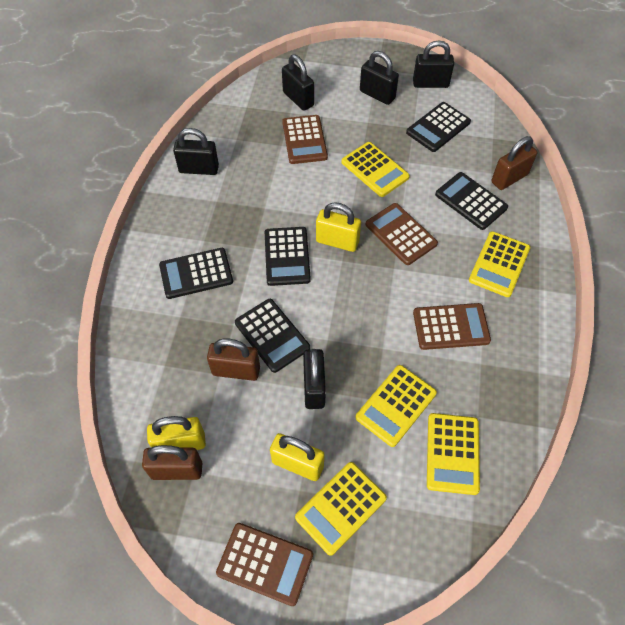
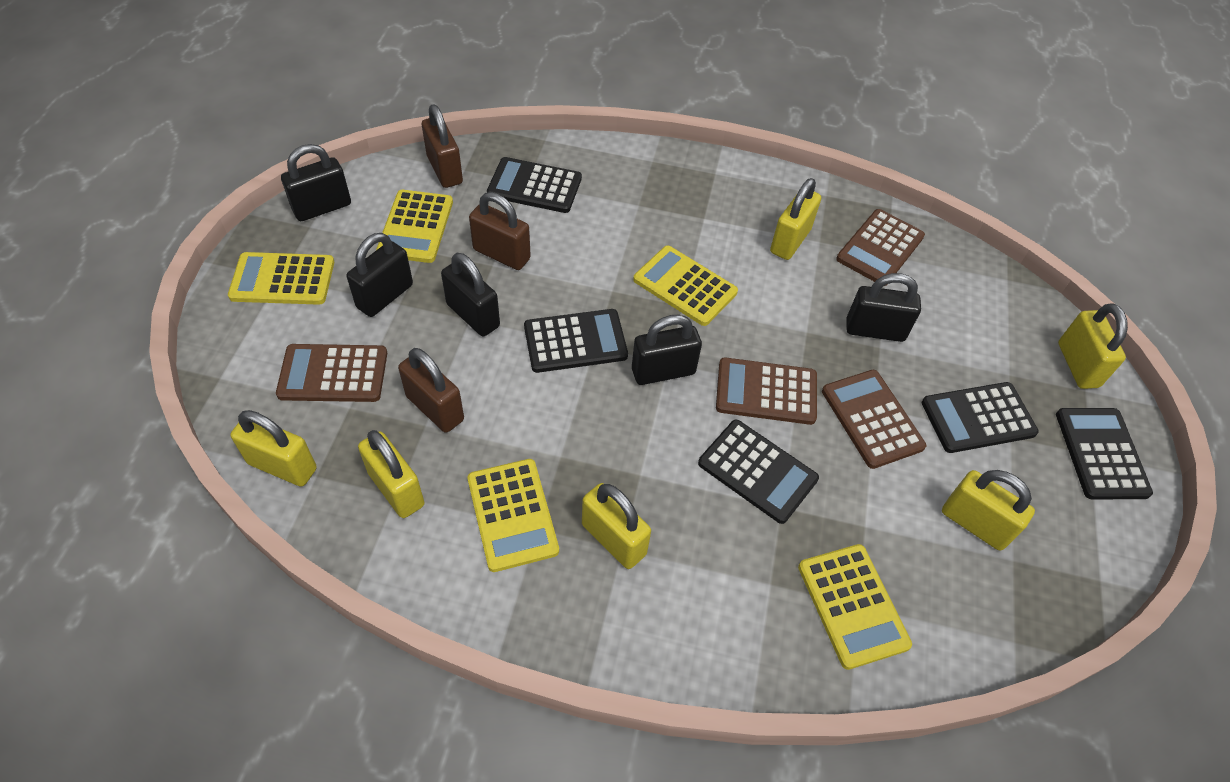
yellow padlock: [147,416,206,450] [270,433,325,481] [316,202,361,252] = 3 -> [231,410,317,487] [358,430,425,518] [582,483,651,569] [770,178,821,260] [942,470,1035,551] [1058,303,1128,389] = 6

